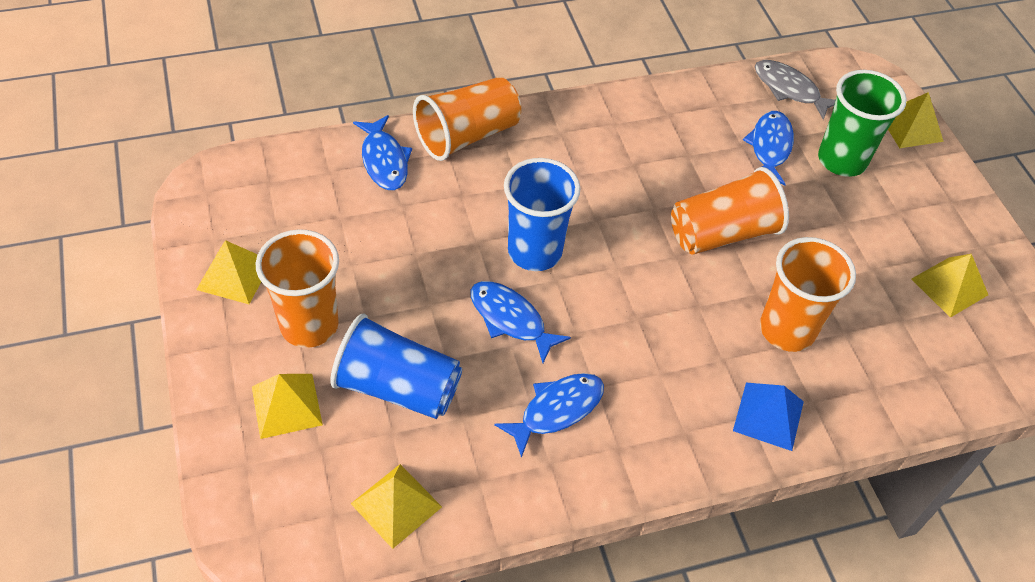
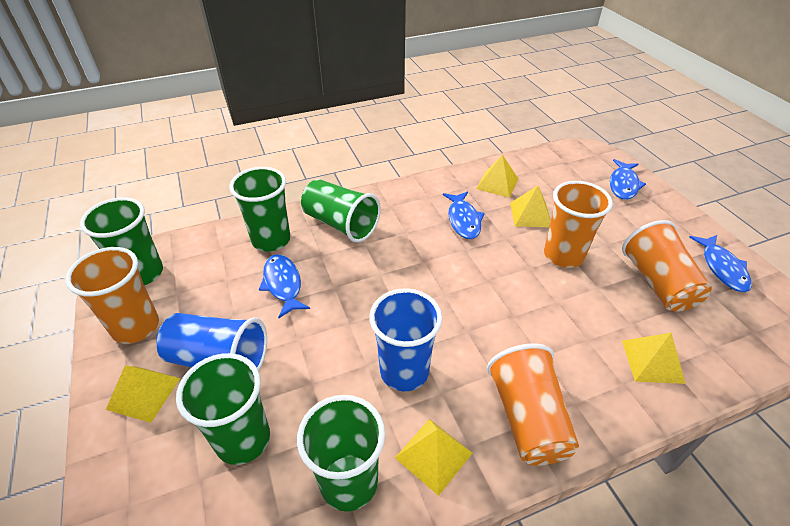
blue pyramid: [733,383,804,451] = 1 -> none = 0
green cup: [818,70,907,177] = 1 -> [80,197,163,285] [176,353,270,465] [229,167,291,251] [297,395,386,511] [301,179,381,242] = 5
grey fish: [755,60,836,120] = 1 -> none = 0

